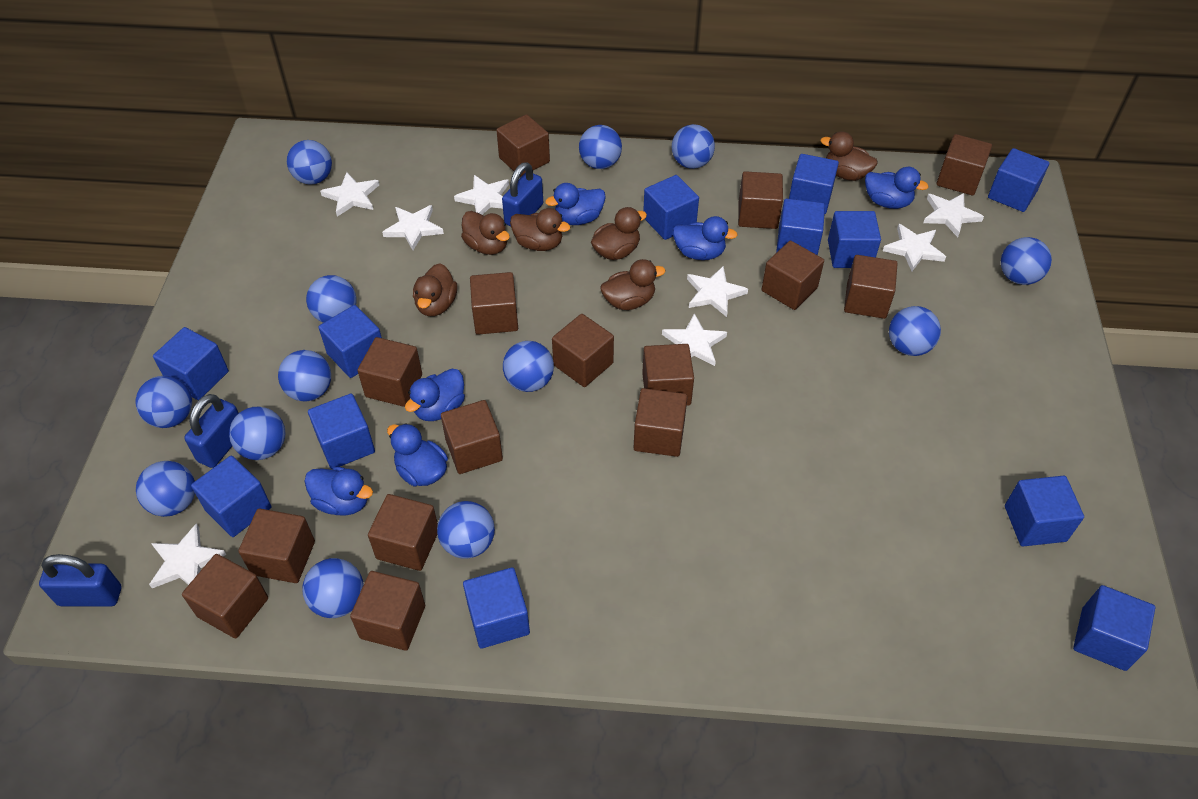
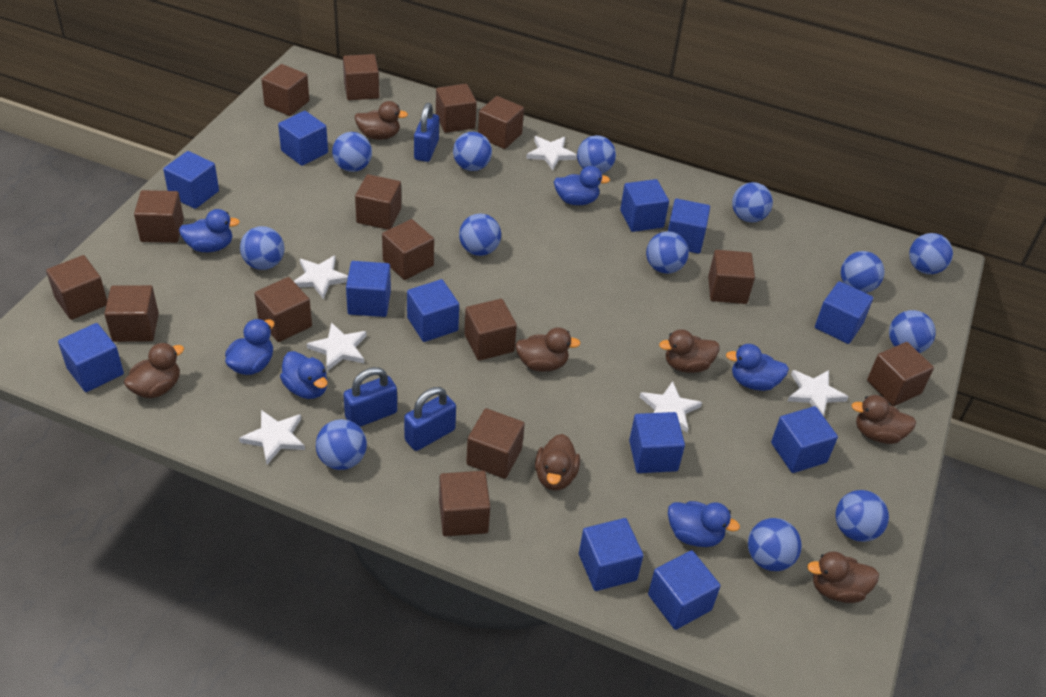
brown duck: [413,264,457,316] [461,211,510,255] [510,208,570,251] [591,207,647,260] [600,259,665,310] [820,131,877,181] = 6 -> [124,343,184,398] [354,101,408,140] [515,327,581,372] [535,434,580,490] [659,329,720,373] [807,551,879,603] [851,395,916,444] = 7
white star: [149,523,226,588] [320,172,379,217] [382,205,444,250] [454,175,509,215] [662,313,727,366] [687,266,748,317] [883,224,946,271] [923,193,984,237] = 8 -> [239,410,305,465] [294,255,348,299] [307,322,366,371] [526,136,577,170] [640,381,702,433] [788,370,849,416] = 6

